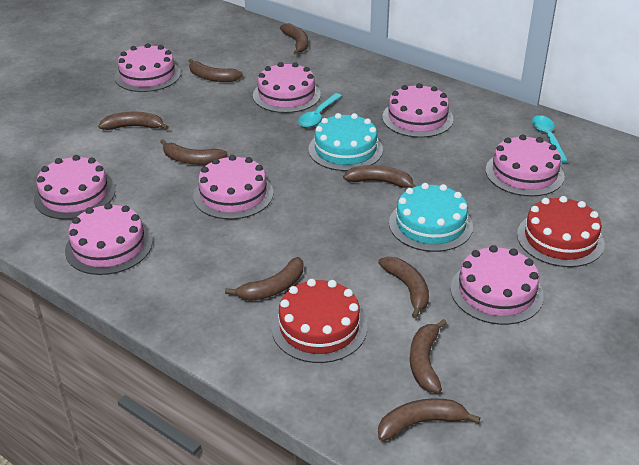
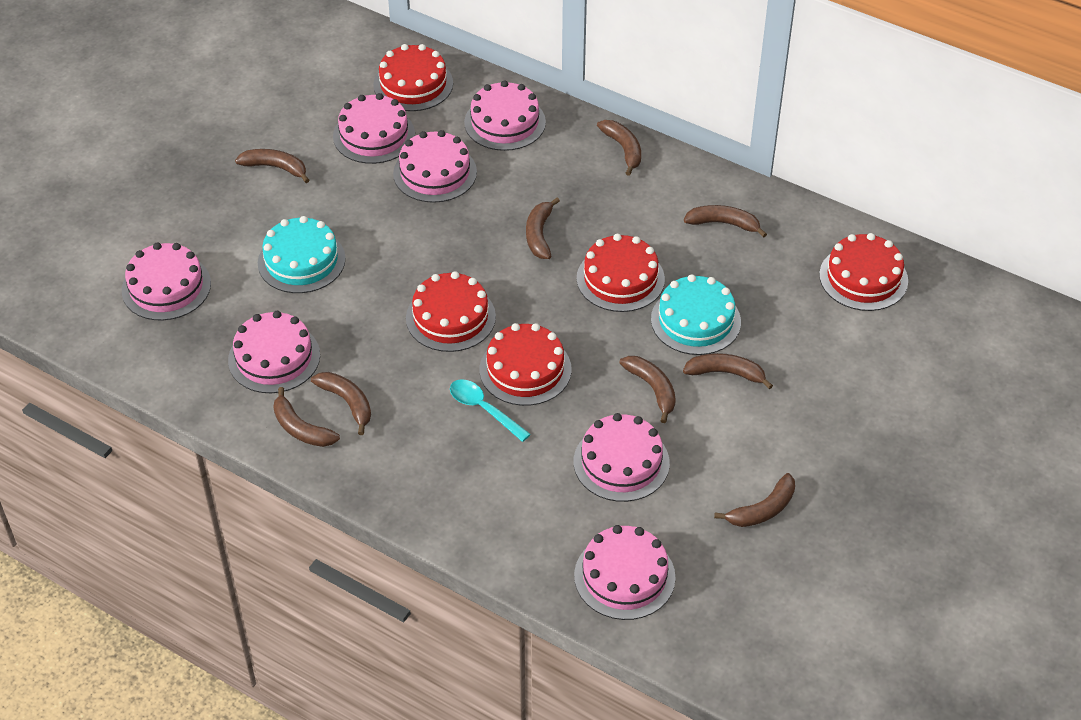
pink cake: [34,155,115,219] [65,203,152,275] [115,43,181,92] [193,155,273,219] [253,62,321,113] [382,83,453,138] [451,245,544,325] [486,134,565,196] = 8 -> [122,242,211,321] [228,311,320,393] [333,93,415,164] [393,130,477,203] [464,80,546,151] [574,413,670,502] [574,525,676,620] = 7
red cake: [271,279,367,363] [517,196,605,267] = 2 -> [373,44,453,111] [406,271,496,352] [480,323,572,406] [577,234,665,312] [819,233,908,311] = 5
turquoise spoon: [298,93,342,128] [532,115,568,163] = 2 -> [450,379,531,442] = 1

